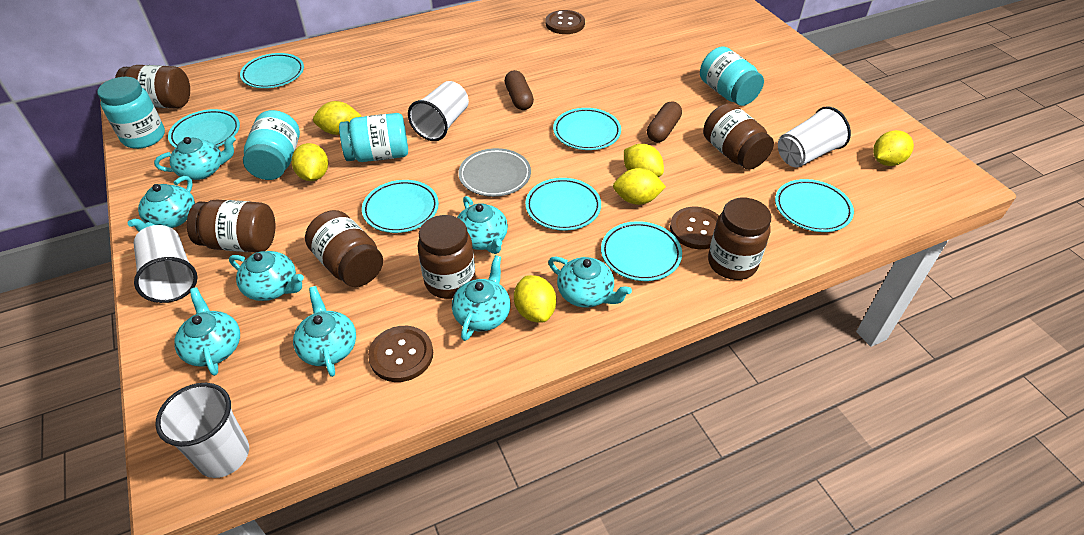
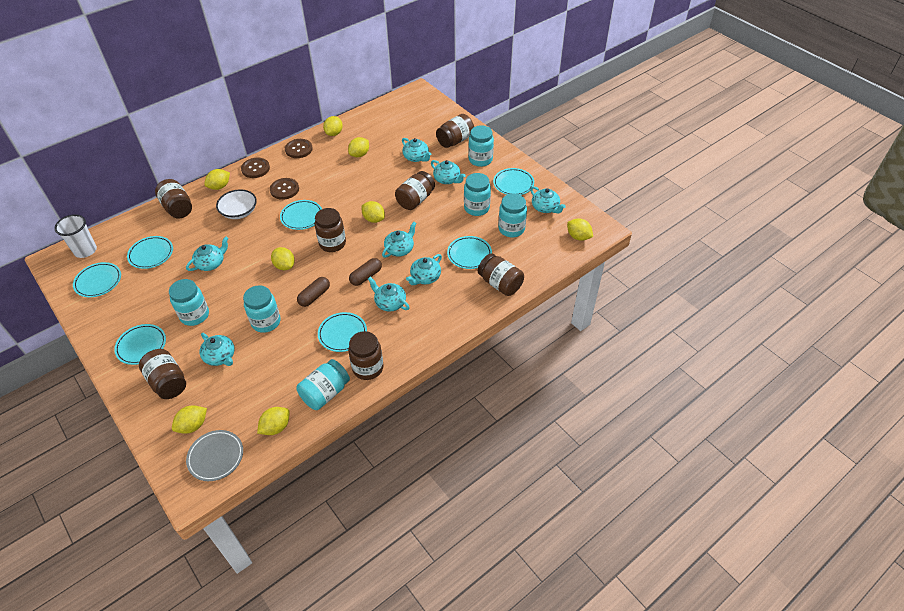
brown jar: [115,65,190,108] [187,199,275,252] [305,210,383,287] [418,215,476,299] [703,103,774,170] [708,198,771,280] = 6 -> [139,349,186,399] [155,179,192,218] [315,208,346,252] [348,331,384,380] [395,171,435,210] [436,114,474,148] [478,253,524,296] = 7
turquoise jar: [97,77,165,149] [243,110,300,180] [339,113,408,162] [700,46,764,106] = 4 -> [169,279,209,326] [243,285,281,333] [296,359,350,410] [464,173,491,216] [468,125,494,167] [498,194,527,237] = 6
white bowl: none = 0 -> [216,189,257,219] = 1
white cup: [134,225,198,303] [155,383,249,478] [408,81,469,141] [778,106,851,167] = 4 -> [54,214,97,258] = 1
yellow lemon: [291,143,328,181] [313,101,361,135] [514,275,556,323] [613,168,666,205] [624,144,664,177] [873,130,914,166] = 6 -> [172,405,207,434] [205,169,230,190] [257,407,290,435] [271,247,295,270] [323,116,343,136] [348,137,369,157] [362,201,385,223] [567,218,593,241] = 8

